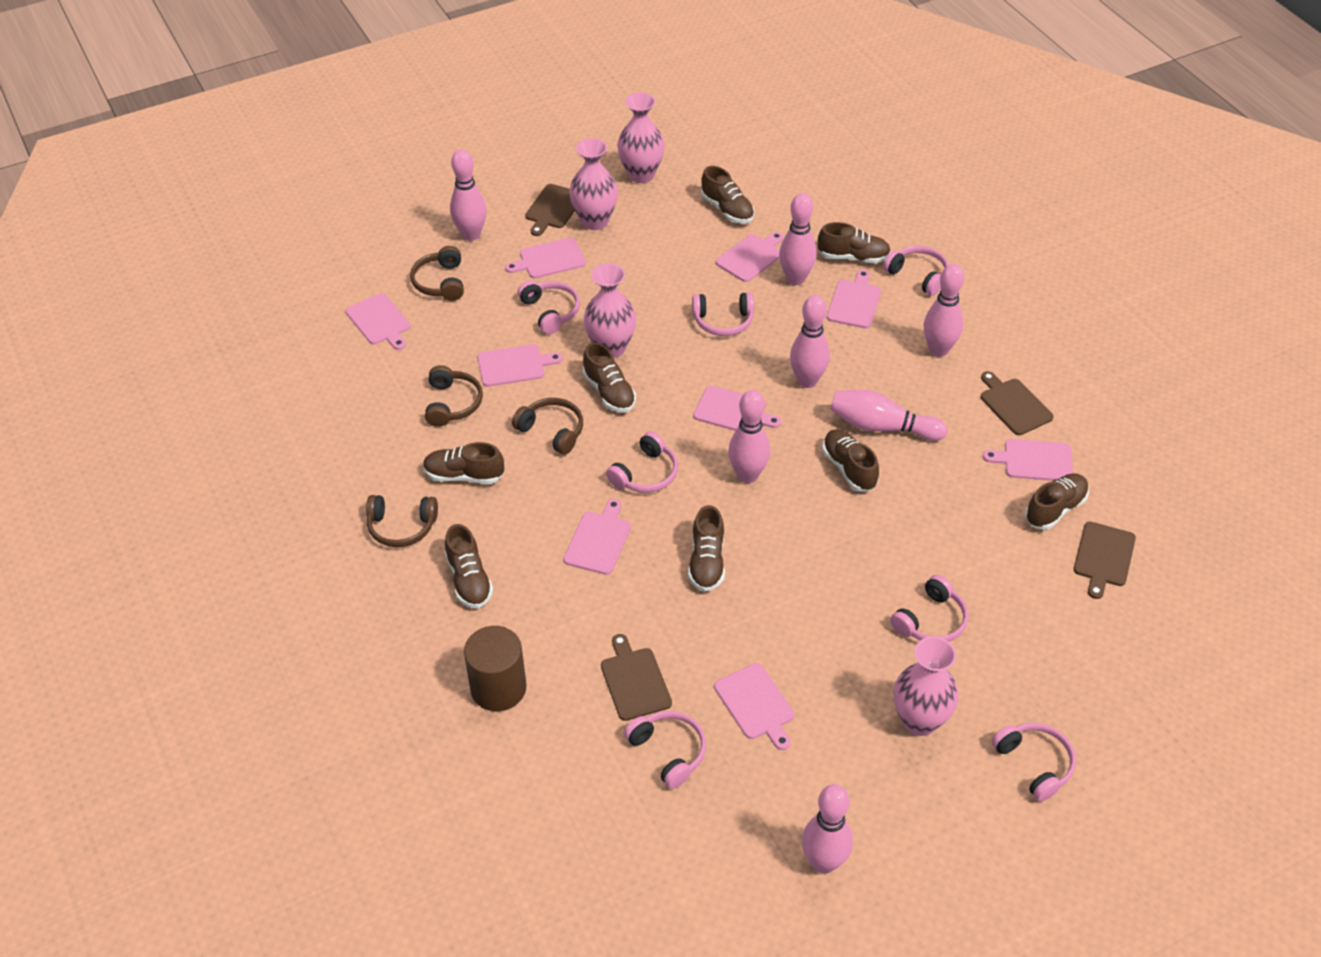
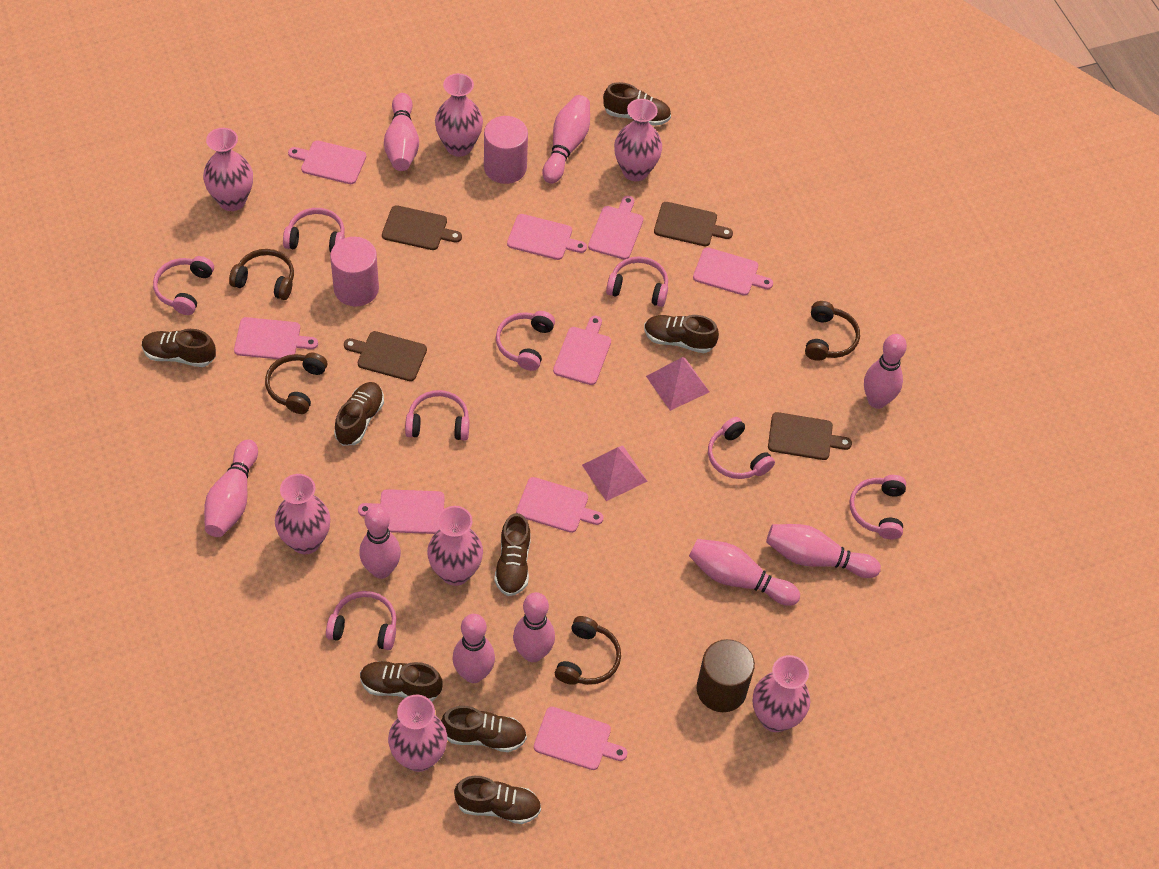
pink bowling pin: [450,149,487,241] [728,390,770,483] [779,193,817,285] [790,295,830,388] [802,784,853,874] [830,390,947,441] [924,264,964,357] = 7 -> [204,440,258,537] [359,506,401,579] [384,93,419,171] [452,614,495,683] [513,592,555,662] [542,95,590,184] [689,539,800,606] [766,524,881,578] [864,334,907,409] = 9
pink cylinder: none = 0 -> [330,237,379,306] [484,116,528,184] = 2
pink headphones: [518,281,580,334] [606,432,678,493] [624,711,706,789] [692,292,754,336] [883,246,949,296] [890,575,968,642] [991,723,1076,802] = 7 -> [153,256,214,315] [283,208,345,252] [326,591,397,650] [405,390,469,441] [496,311,555,371] [606,256,668,307] [708,417,775,479] [850,475,906,539] = 8
pink pyramid: none = 0 -> [582,446,648,501] [646,357,709,411] = 2
pink vase: [569,138,618,230] [584,263,636,358] [617,92,665,183] [894,636,959,736] = 4 -> [203,128,253,211] [275,474,330,554] [388,695,447,772] [427,506,483,586] [435,73,483,157] [614,99,662,181] [753,655,810,732] = 7

